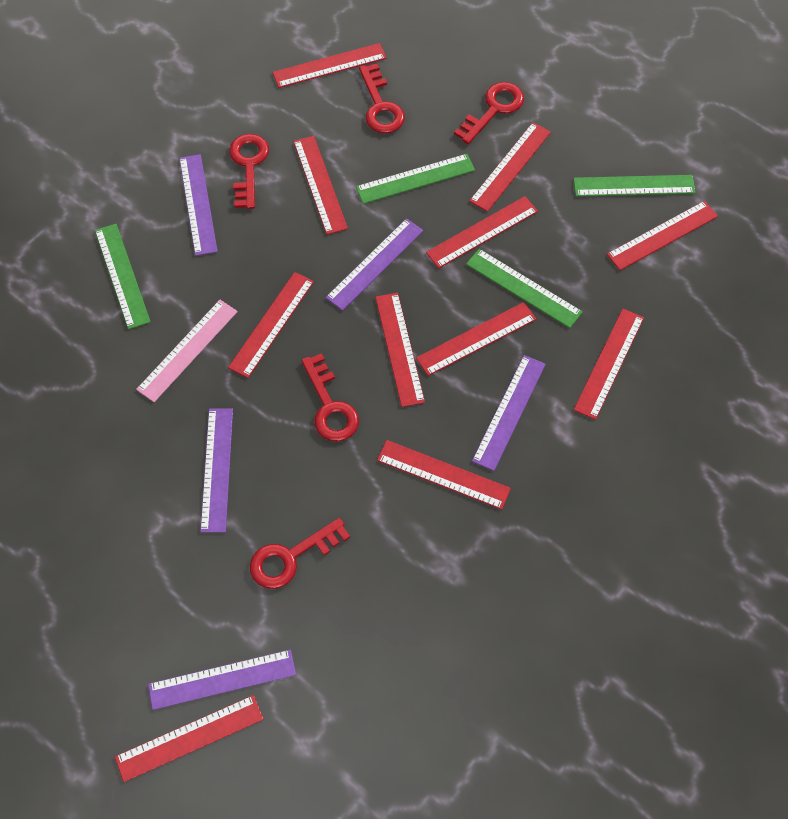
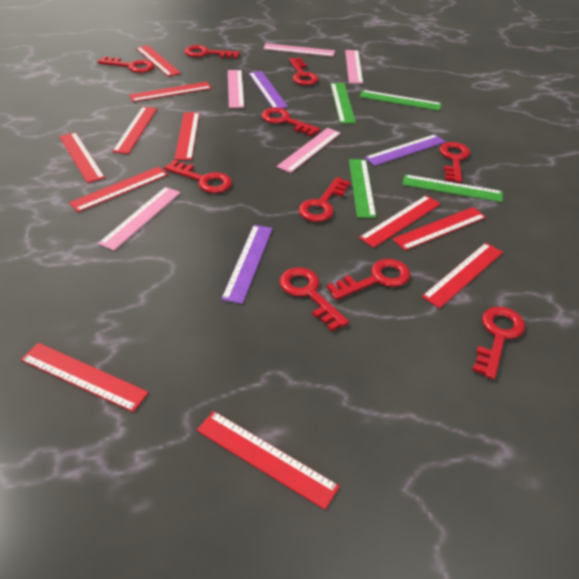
pink ruler: [136,300,238,402] = 1 -> [98,187,181,251] [228,70,244,108] [263,43,335,57] [277,128,341,173] [345,50,363,84] = 5
purple ruler: [148,649,296,710] [179,154,218,256] [200,408,233,533] [326,218,423,311] [472,355,546,471] = 5 -> [221,225,273,304] [249,71,288,108] [365,134,446,166] = 3
red key: [229,134,269,209] [250,518,350,589] [301,353,359,441] [359,63,405,133] [454,82,524,144] = 5 -> [97,56,154,73] [164,160,232,193] [184,45,240,59] [261,108,320,136] [280,267,349,331] [289,58,318,85] [299,177,351,222] [327,259,411,300] [439,142,470,183] [472,307,525,379] = 10

